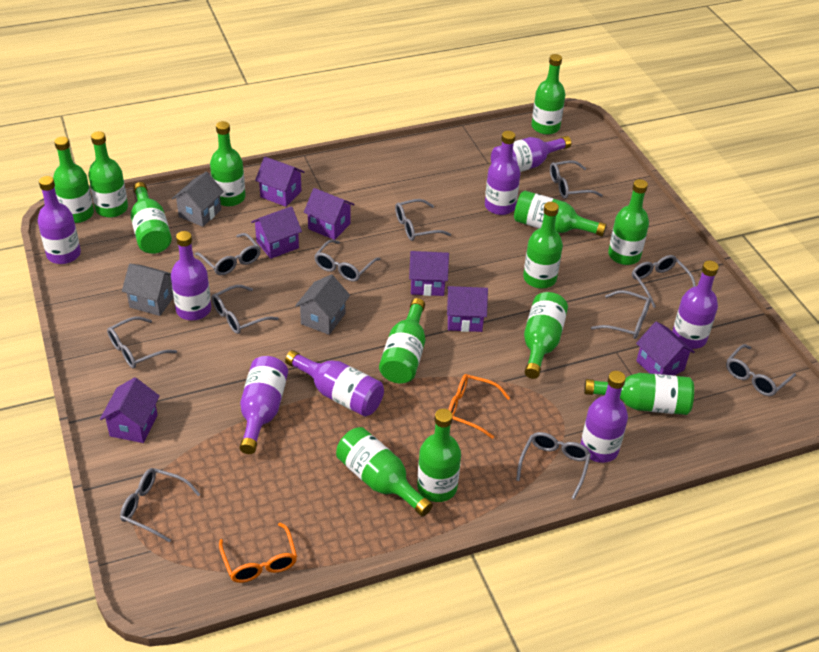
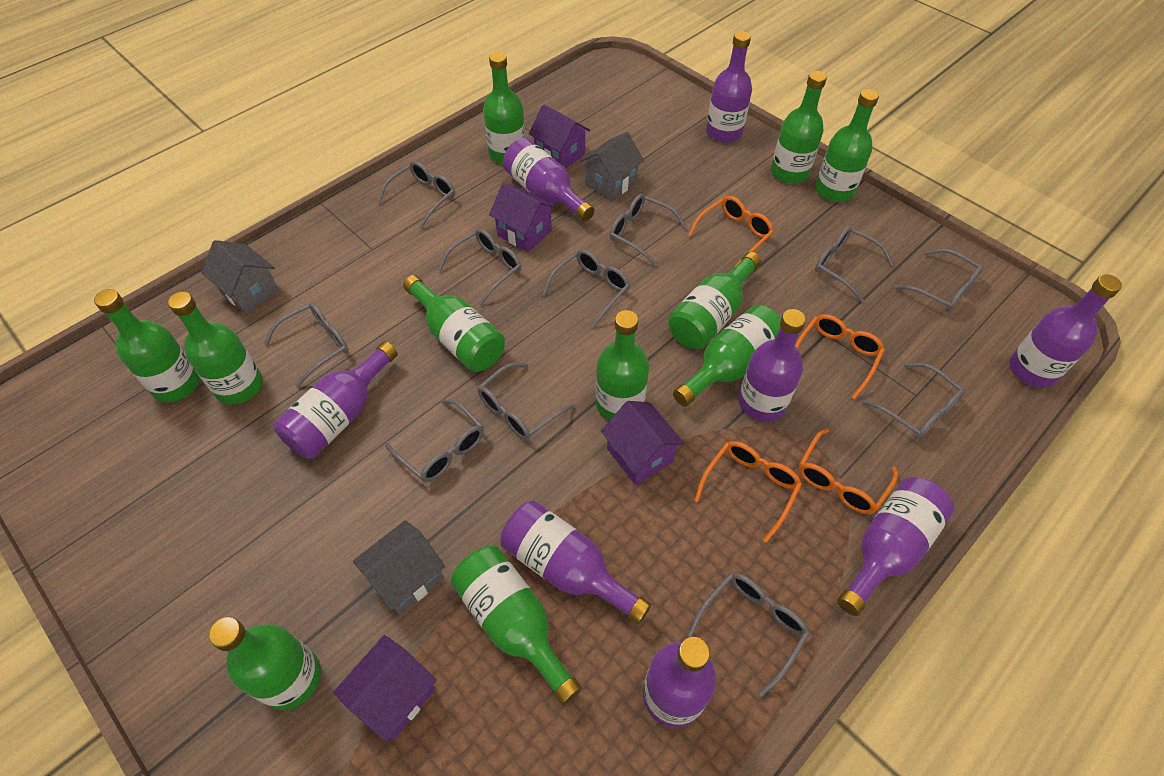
green bottle: [53,137,94,223] [88,131,128,218] [131,182,172,254] [210,121,246,206] [336,427,433,517] [379,298,425,383] [417,409,461,502] [514,191,607,237] [523,202,563,289] [524,292,568,379] [531,54,565,135] [584,373,694,415] [608,179,649,265] = 13 -> [94,289,200,402] [168,291,263,405] [209,617,321,710] [403,275,505,372] [451,546,582,705] [483,52,526,164] [596,310,649,421] [668,252,761,349] [673,305,781,407] [771,71,827,184] [815,89,879,202] = 11
orange glasses: [219,523,297,583] [448,374,510,439] = 2 -> [688,196,774,267] [694,441,802,543] [795,314,885,399] [799,429,898,514] = 4
purple house: [100,377,160,443] [251,206,302,259] [255,157,304,207] [304,188,354,240] [409,251,449,296] [447,286,488,332] [636,321,695,376] = 7 -> [333,635,437,742] [489,183,556,252] [528,104,590,169] [601,401,684,485] = 4

